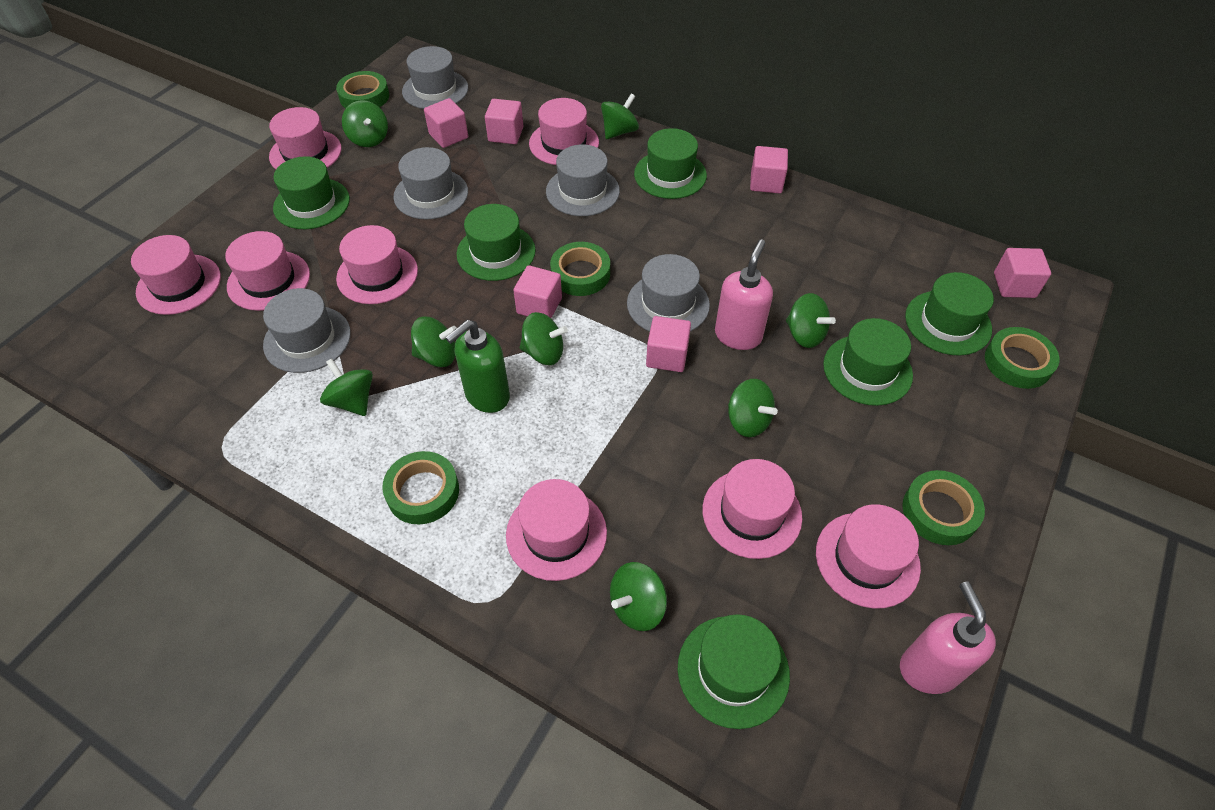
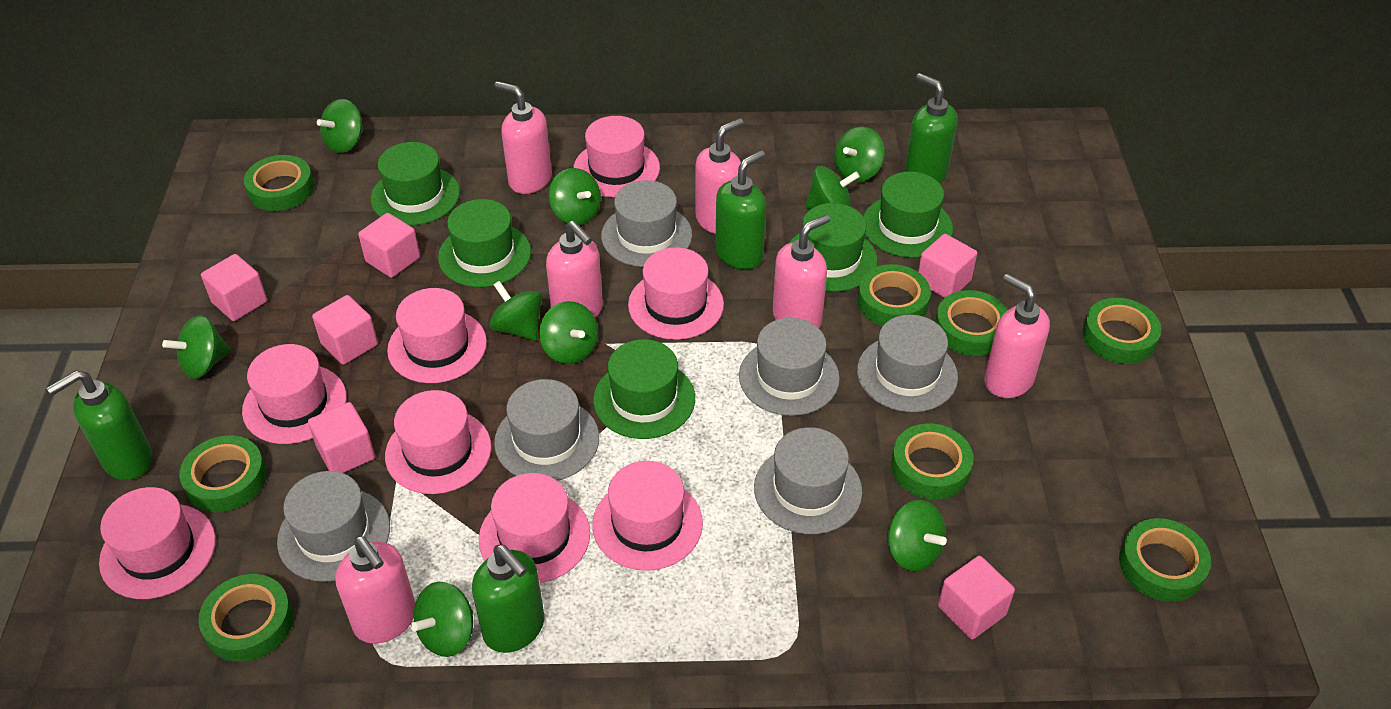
green hat: [273,156,350,229] [456,204,536,281] [634,128,707,199] [678,614,790,729] [823,318,913,406] [905,272,994,356] = 6 -> [370,142,460,226] [438,199,531,287] [593,339,695,439] [789,203,877,292] [863,171,953,258] = 5
green soap dispenser: [445,320,510,413] = 1 -> [47,370,153,480] [472,545,544,653] [715,150,766,269] [904,73,957,183] = 4
green spinning top: [320,358,373,416] [342,100,388,147] [411,317,456,367] [520,312,568,365] [601,94,639,139] [610,562,667,631] [728,379,778,437] [786,293,836,348] = 8 -> [162,315,231,379] [317,99,364,153] [411,582,473,657] [489,281,542,341] [539,301,598,364] [549,168,601,225] [805,166,860,209] [834,127,885,182] [888,500,947,571] = 9
green tape: [336,71,389,108] [382,451,459,524] [550,242,610,296] [902,470,985,545] [985,327,1060,389] = 5 -> [179,435,267,512] [198,574,293,662] [244,155,314,211] [858,264,931,326] [891,423,974,499] [935,290,1008,356] [1083,298,1161,364] [1119,518,1211,602] = 8
grey hat: [263,288,351,373] [394,147,468,220] [402,46,468,109] [546,144,620,216] [627,254,710,332] = 5 -> [277,471,390,582] [494,379,599,481] [601,180,692,267] [739,318,840,416] [754,427,862,534] [857,315,958,412] = 6
pink soap dispenser: [715,239,773,350] [900,582,996,694] = 2 -> [335,536,415,644] [495,81,552,194] [546,221,603,318] [695,118,744,234] [773,215,830,328] [984,274,1050,398] = 6

